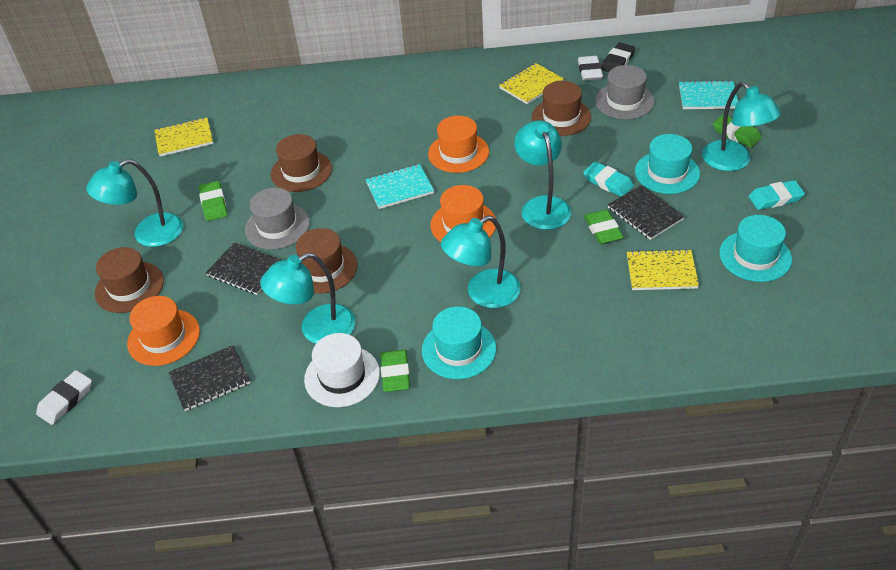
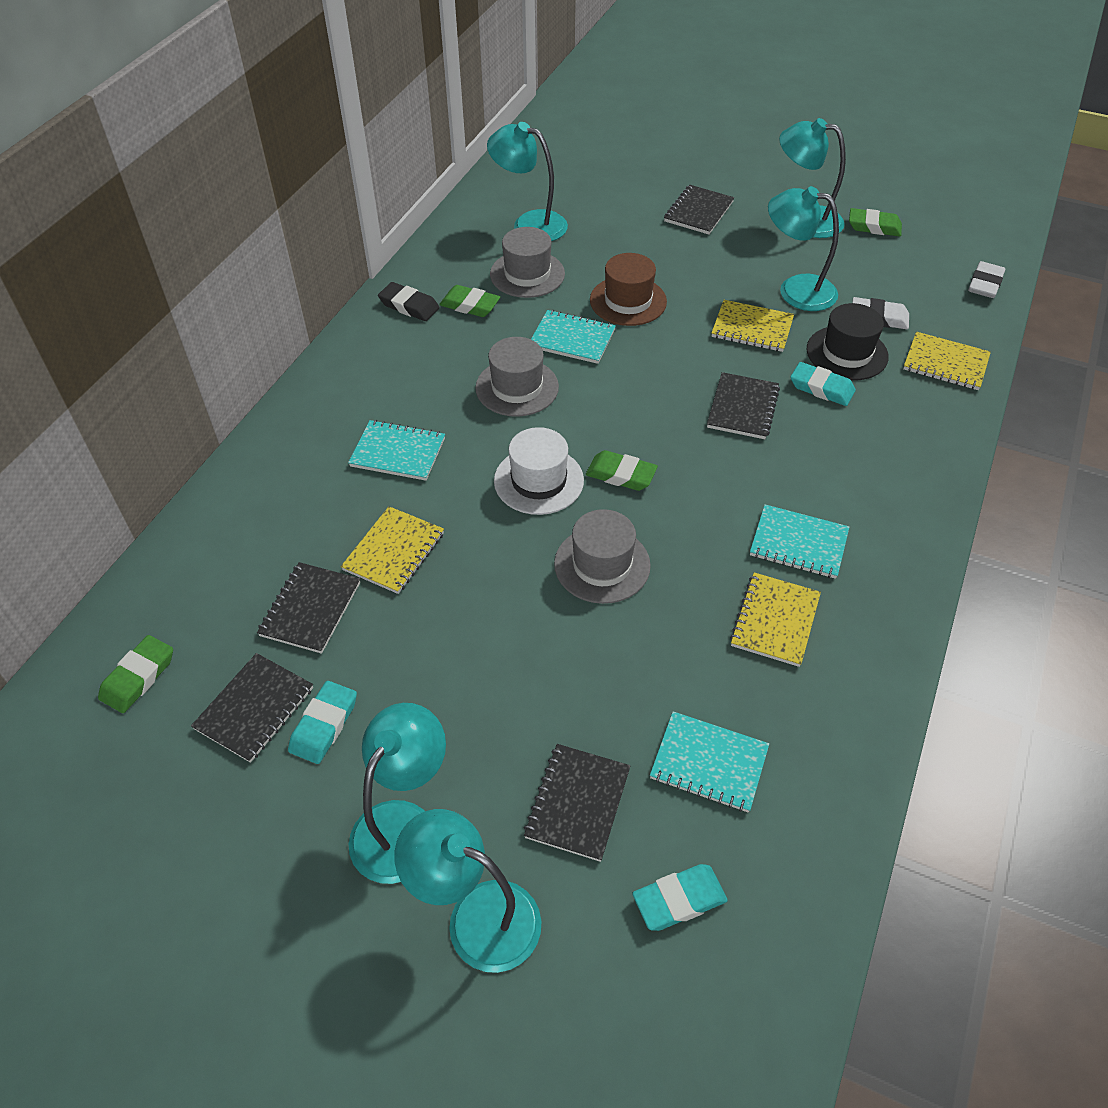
black hat: none = 0 -> [807,303,889,380] = 1
black notebook: [168,345,251,411] [206,242,281,295] [608,185,685,240] = 3 -> [191,653,313,763] [257,562,360,654] [524,744,630,862] [664,185,734,235] [707,372,780,439] = 5
brown hat: [95,247,164,313] [271,134,332,192] [296,228,357,294] [532,81,591,136] = 4 -> [590,253,667,326] = 1
grey hat: [245,188,310,250] [595,65,655,119] = 2 -> [475,337,559,417] [490,227,565,298] [554,509,651,604] = 3
orange hat: [127,296,200,366] [428,116,489,173] [430,185,496,242] = 3 -> none = 0
turquoise eraser: [583,162,634,197] [748,180,805,210] = 2 -> [288,681,357,764] [632,864,728,931] [790,362,856,406] = 3
turquoise hat: [422,306,496,379] [635,134,700,194] [719,215,792,282] = 3 -> none = 0
turquoise notebook: [366,164,434,209] [679,80,738,109] = 2 -> [348,420,445,481] [531,310,616,364] [650,711,769,813] [750,504,849,579] = 4
yellow notebook: [154,117,213,157] [499,63,564,104] [627,249,699,290] = 3 -> [341,506,444,594] [711,300,794,352] [730,572,821,667] [903,332,991,390] = 4

